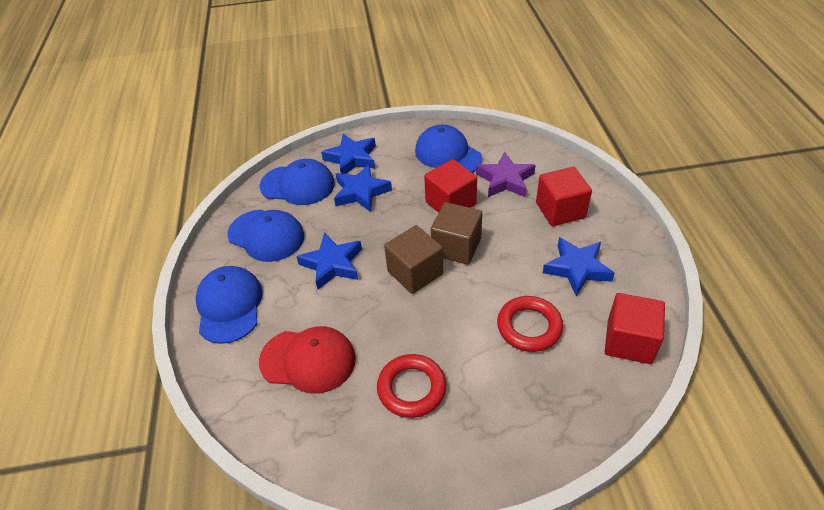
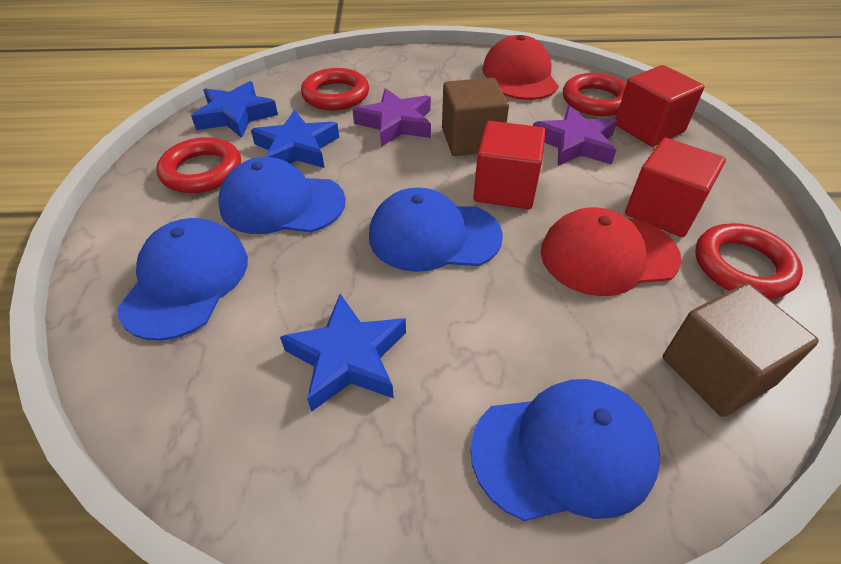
blue star: [296,233,362,290] [321,134,376,174] [334,164,392,212] [543,237,615,296] = 4 -> [191,81,278,138] [251,110,339,168] [280,294,406,412] = 3
purple star: [476,152,536,197] = 1 -> [352,88,431,147] [533,105,617,166] = 2
red cap: [259,326,356,394] = 1 -> [482,35,559,100] [541,207,681,296] = 2
red ring: [377,354,446,418] [497,296,563,352] = 2 -> [156,137,241,193] [301,68,369,110] [563,73,627,116] [695,223,803,299] = 4

